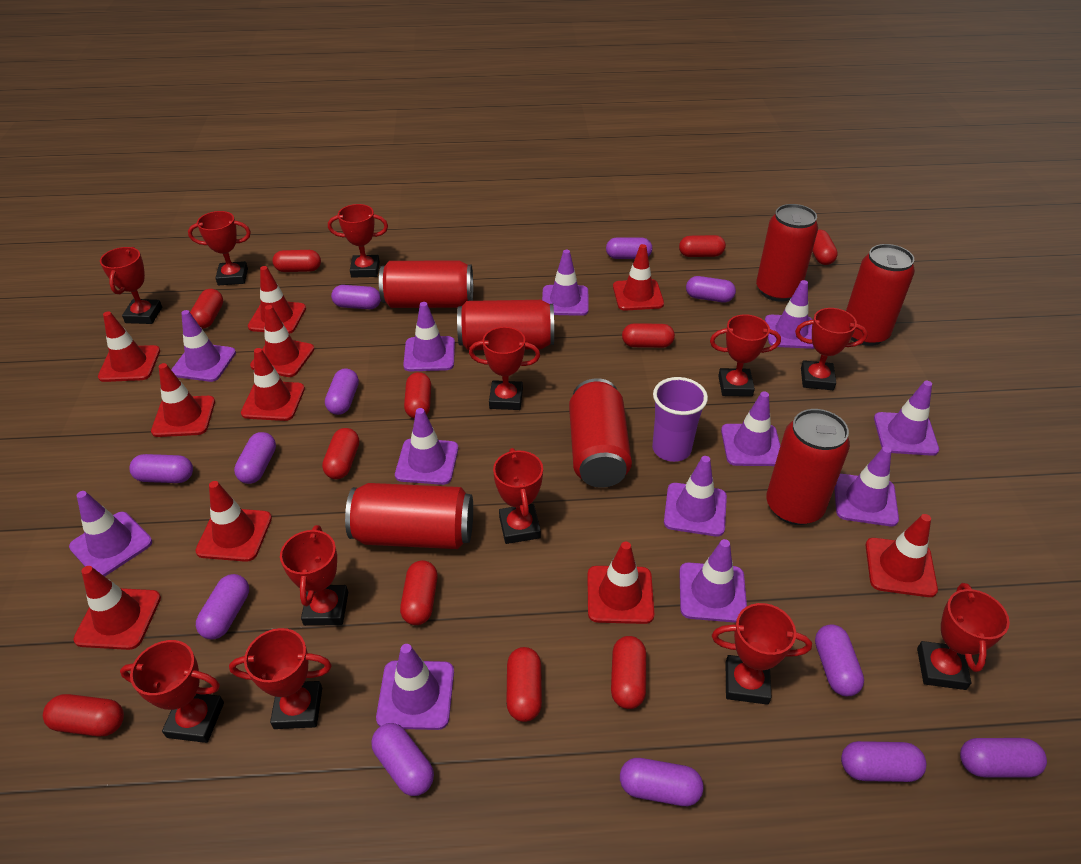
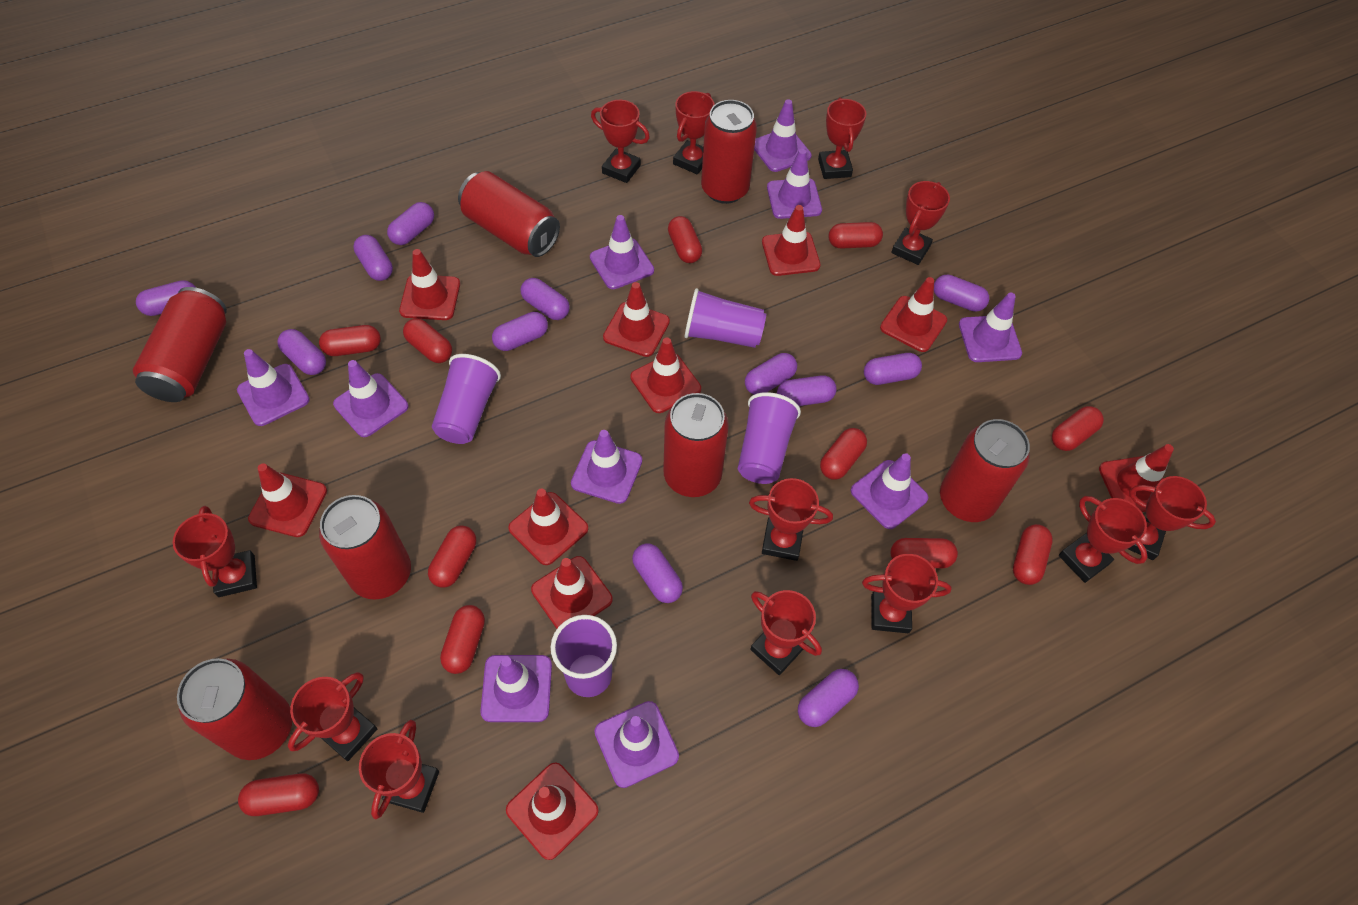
purple cup: [652,377,708,462] = 1 -> [432,354,501,444] [551,615,617,697] [685,288,766,348] [738,392,801,484] = 4
purple traffic cone: [69,491,152,576] [171,310,236,382] [376,644,454,730] [395,408,458,485] [403,302,455,372] [542,250,589,316] [664,456,727,536] [679,539,747,623] [721,392,780,466] [765,280,814,349] [835,446,899,526] [874,381,939,456] = 12 -> [237,349,310,426] [333,360,408,437] [480,655,552,722] [571,430,642,504] [590,215,654,289] [594,701,679,788] [754,99,812,172] [767,149,822,219] [851,453,928,529] [959,292,1022,362] = 10

